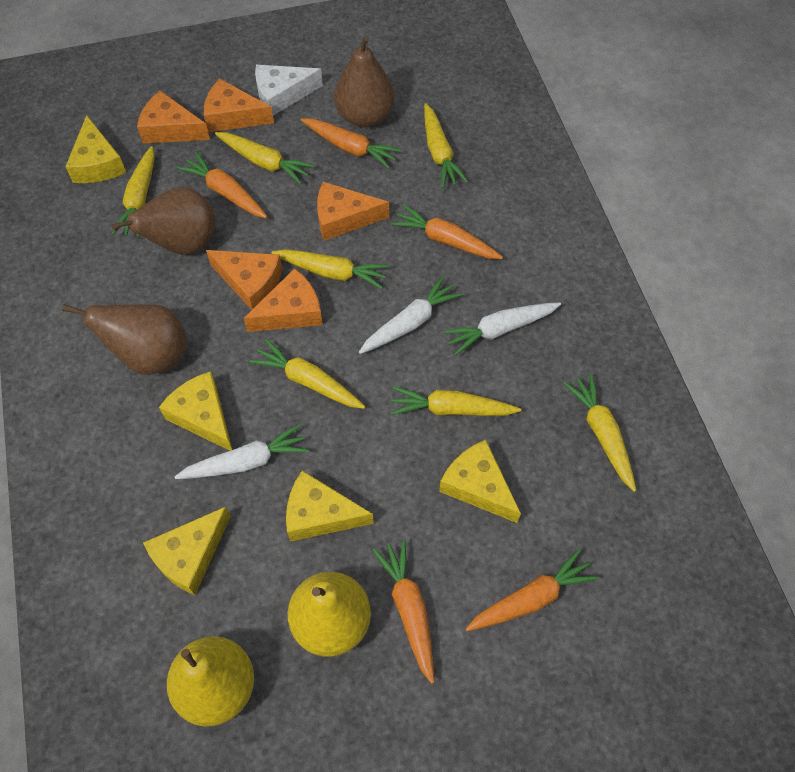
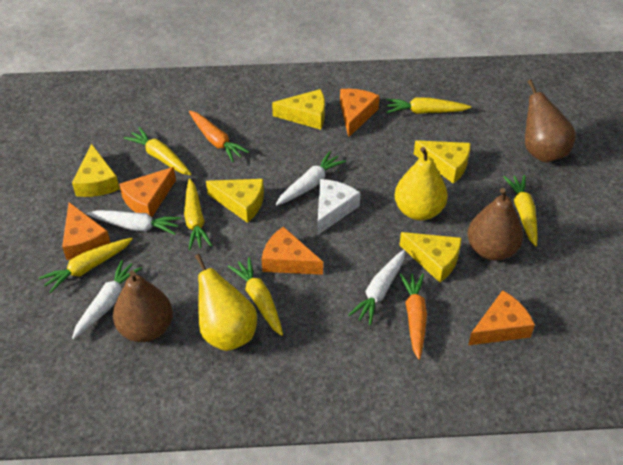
orange carrot: [177,152,268,218] [301,118,402,169] [372,539,434,684] [391,204,503,259] [466,549,599,631] = 5 -> [189,111,249,162] [400,273,427,360] = 2
white carrot: [175,424,309,479] [359,276,463,354] [443,302,561,356] = 3 -> [72,260,142,339] [87,210,181,235] [276,151,346,206] [348,250,405,325] = 4
yellow carrot: [112,146,155,237] [215,132,315,185] [249,339,365,409] [271,249,390,289] [390,387,521,416] [424,103,468,188] [564,373,636,492] = 7 -> [39,238,133,294] [124,127,192,175] [184,178,212,250] [228,257,283,336] [386,98,471,114] [504,175,538,246] = 6

